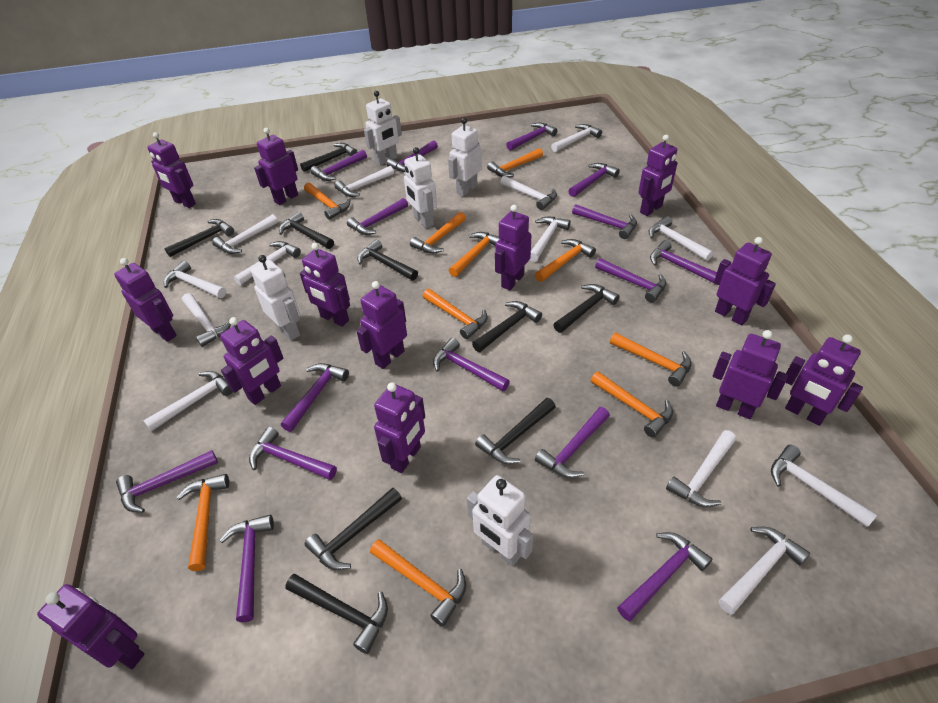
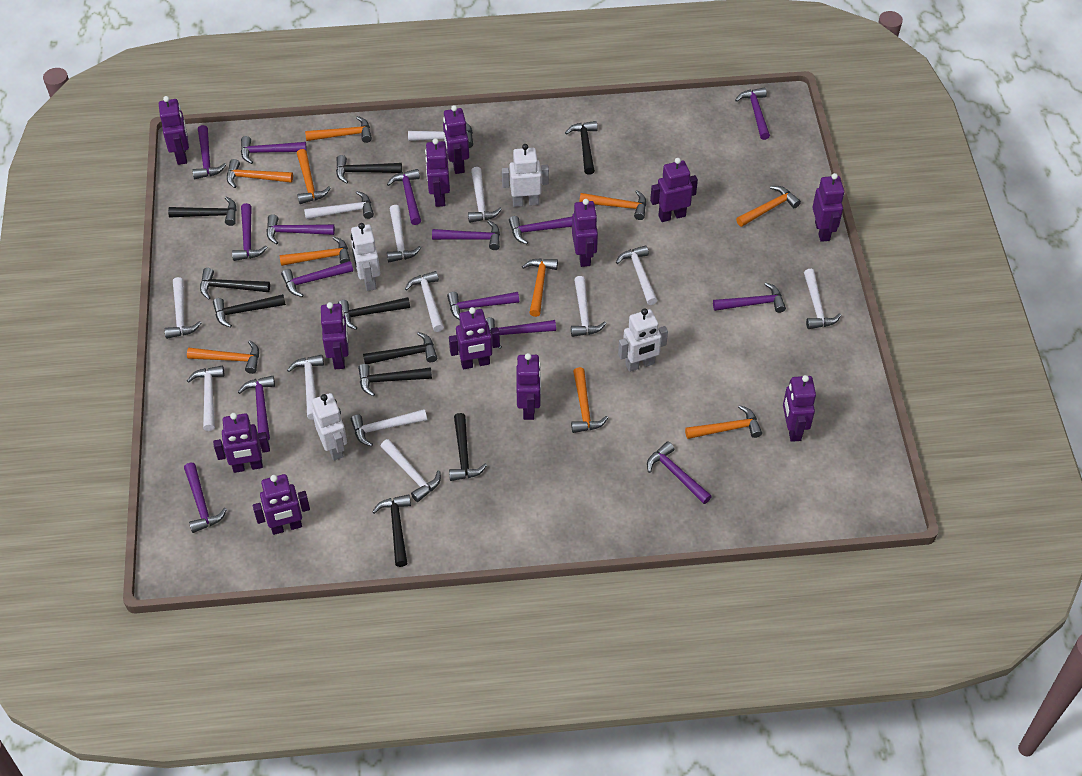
black hammer: [164,219,234,257] [279,212,334,249] [285,574,388,654] [300,143,357,172] [305,488,402,570] [357,239,418,280] [472,301,542,352] [475,398,556,464] [553,284,620,333] = 9 -> [168,196,236,226] [200,268,270,299] [213,294,286,328] [336,155,402,183] [338,297,410,330] [358,364,432,396] [363,332,437,364] [372,494,411,567] [449,413,487,481] [565,121,598,175] = 10
purple robot: [37,584,144,669] [114,258,177,342] [147,132,196,208] [220,317,283,405] [254,128,298,205] [300,243,350,327] [357,281,407,369] [374,382,425,473] [495,205,531,290] [638,135,678,216] [712,330,788,419] [714,237,776,325] [785,334,863,426] = 13 -> [159,96,189,165] [213,413,270,473] [253,474,310,535] [321,302,349,369] [425,138,450,207] [443,105,469,174] [449,307,500,369] [517,353,541,420] [572,199,598,267] [650,158,698,222] [783,375,816,442] [812,173,844,242] = 12
white robot: [251,255,300,340] [364,91,402,166] [404,147,437,228] [448,118,482,196] [467,475,533,566] = 5 -> [312,393,347,461] [351,223,380,291] [502,144,549,207] [618,308,668,372] = 4

